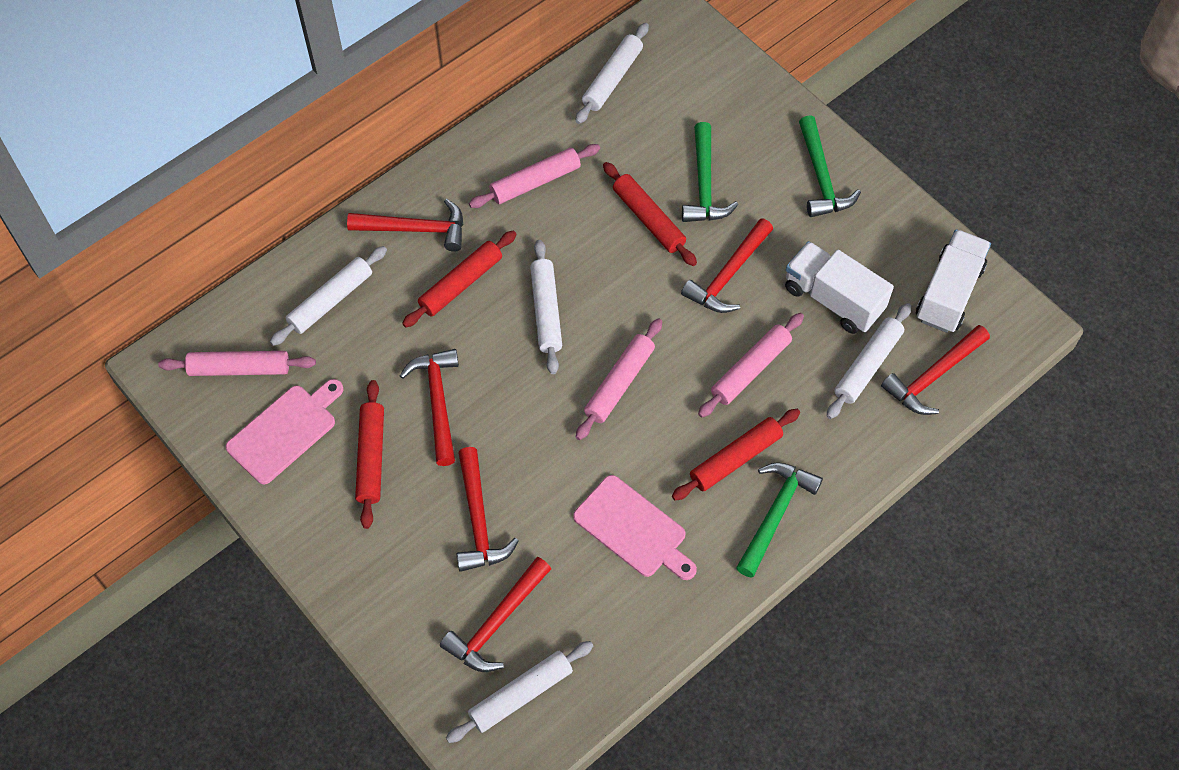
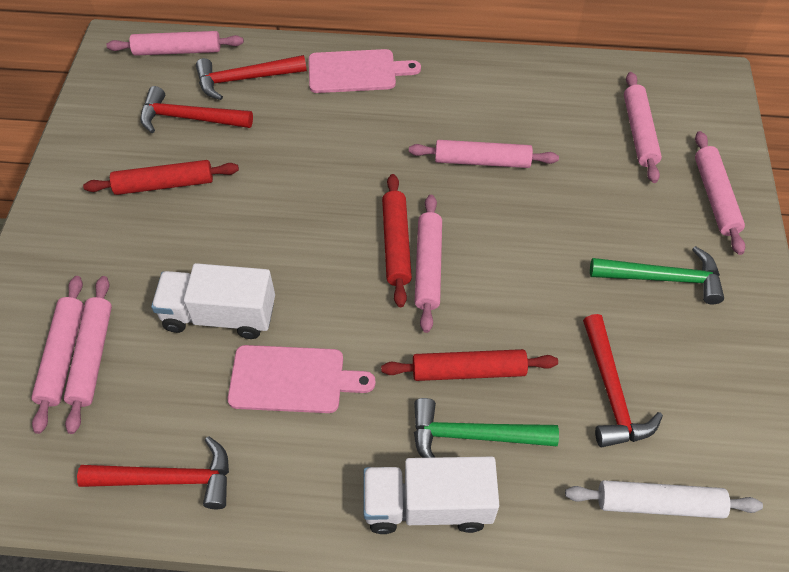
green hammer: [682,122,738,222] [736,462,823,578] [799,115,861,217] = 3 -> [414,398,559,458] [590,246,724,304] = 2
pink rolling pin: [158,351,316,376] [469,144,600,208] [576,318,662,440] [698,313,804,418] = 4 -> [31,276,84,434] [64,276,112,434] [106,31,244,56] [409,140,559,168] [415,195,442,333] [624,72,662,183] [695,131,745,255] = 7
red hammer: [347,199,463,252] [400,349,459,466] [440,557,551,672] [457,447,519,572] [681,218,773,313] [881,325,990,415] = 6 -> [77,436,229,509] [140,86,253,133] [196,55,307,100] [583,314,663,447] = 4
red rolling pin: [355,380,384,529] [402,231,517,328] [603,162,697,266] [672,409,800,501] = 4 -> [83,160,239,195] [381,349,558,381] [382,174,412,307] = 3
white rolling pin: [270,246,387,346] [446,641,593,743] [530,240,562,374] [575,23,649,124] [827,303,911,419] = 5 -> [565,480,763,519] = 1

